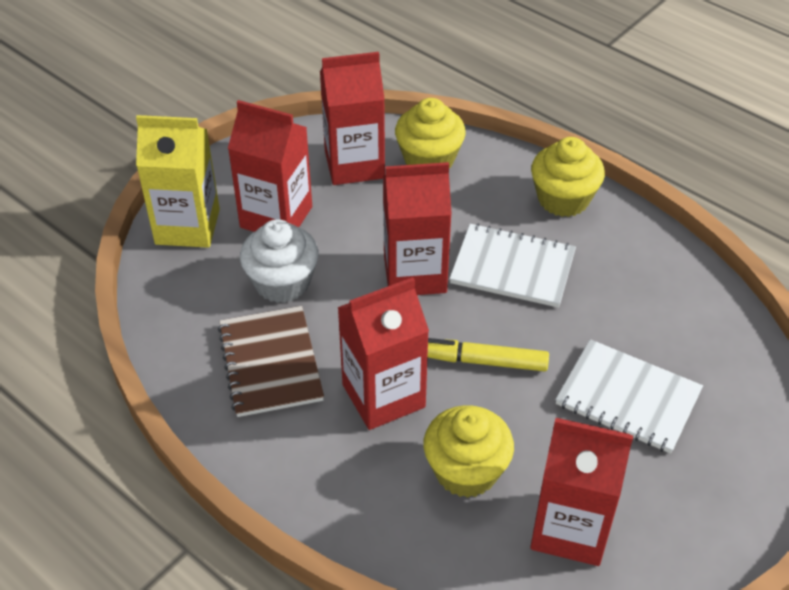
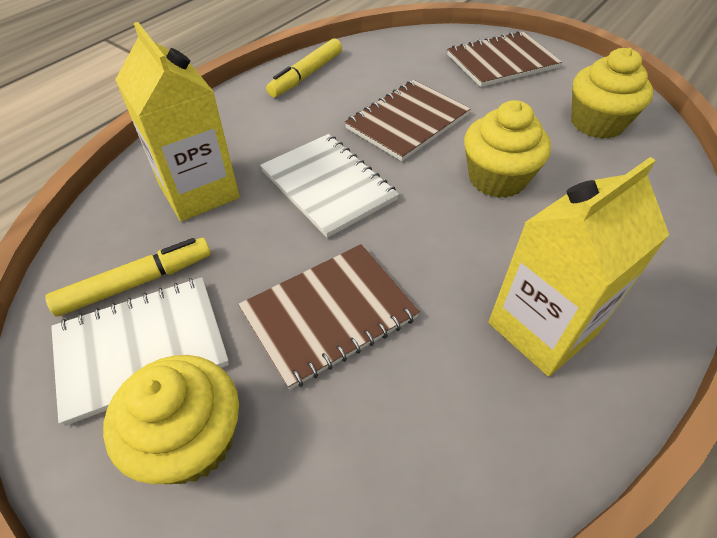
brown notebook: [218,306,324,417] = 1 -> [238,244,420,390] [344,80,471,161] [447,31,562,87] = 3
red carton: [228,100,312,232] [320,52,385,185] [337,277,429,430] [383,162,452,295] [530,418,633,566] = 5 -> none = 0
white cupcake: [240,219,319,303] = 1 -> none = 0
yellow carton: [136,115,220,248] = 1 -> [115,22,240,222] [489,157,669,377] = 2
yellow marker: [427,338,549,372] = 1 -> [45,238,211,317] [266,38,342,97] = 2

